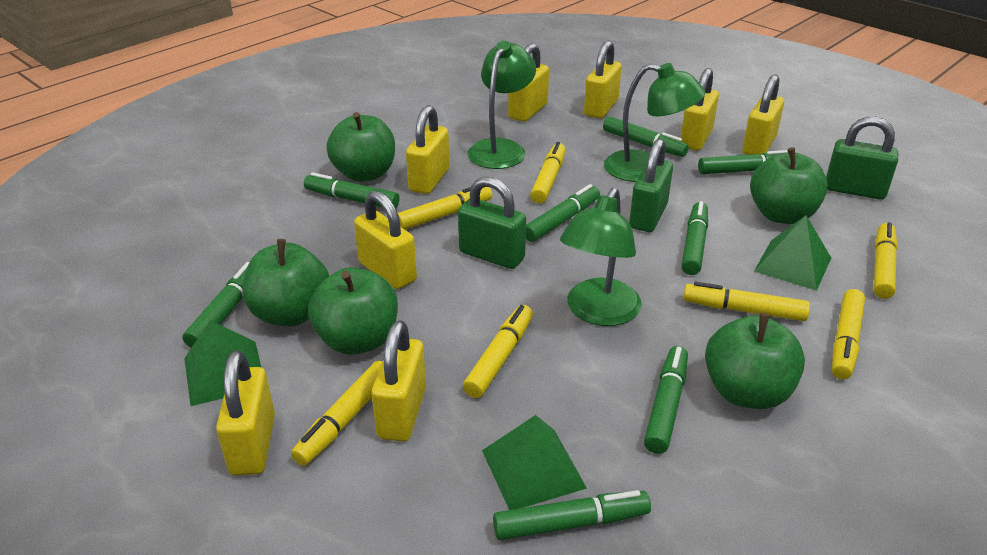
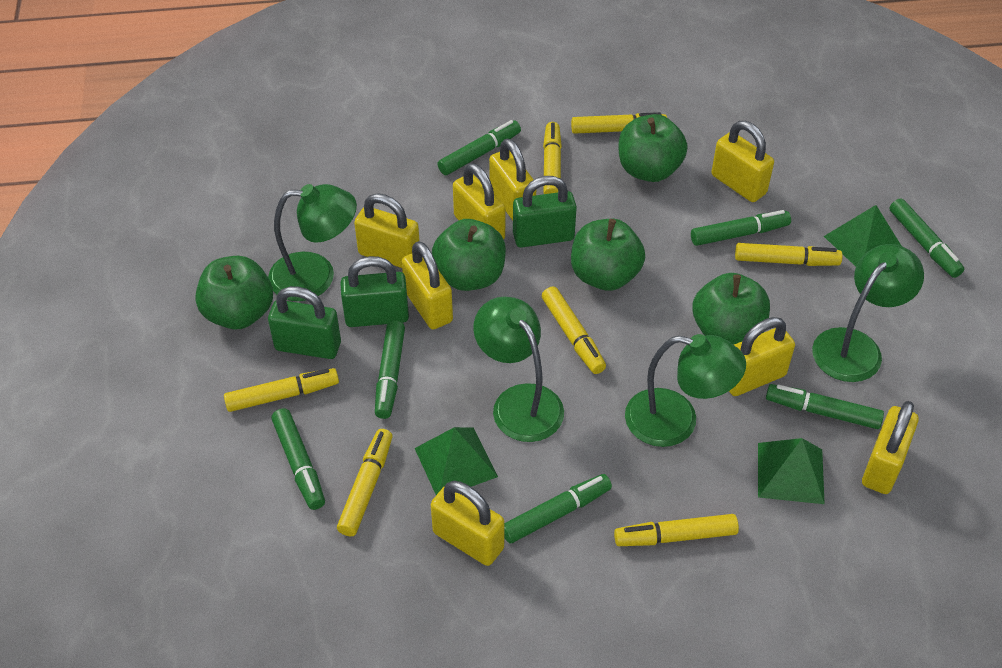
green lamp: [468,41,536,169] [560,188,642,326] [604,63,705,182] = 3 -> [268,184,357,301] [473,296,564,442] [625,334,746,447] [812,244,924,382] = 4
green marker: [183,262,250,348] [304,172,399,208] [493,490,651,540] [526,184,600,242] [603,116,689,157] [644,346,688,454] [681,201,708,275] [698,150,788,174] = 8 -> [271,408,325,510] [375,320,405,419] [438,120,521,175] [504,474,612,543] [691,210,791,246] [766,384,884,429] [889,198,964,278] = 7

